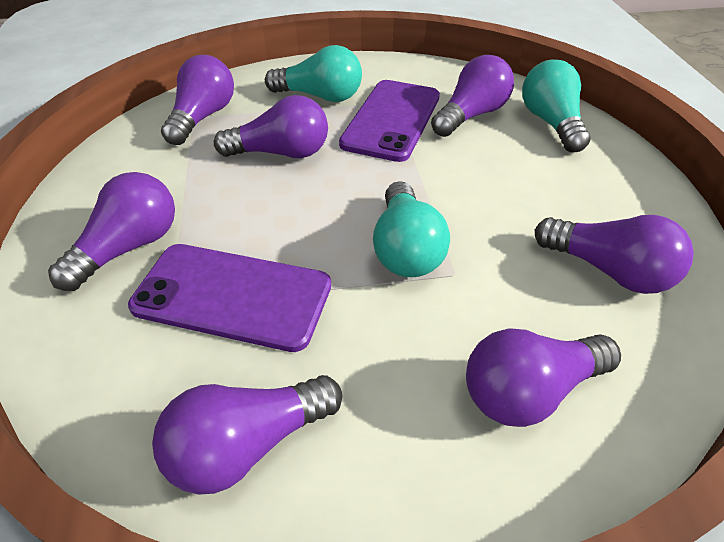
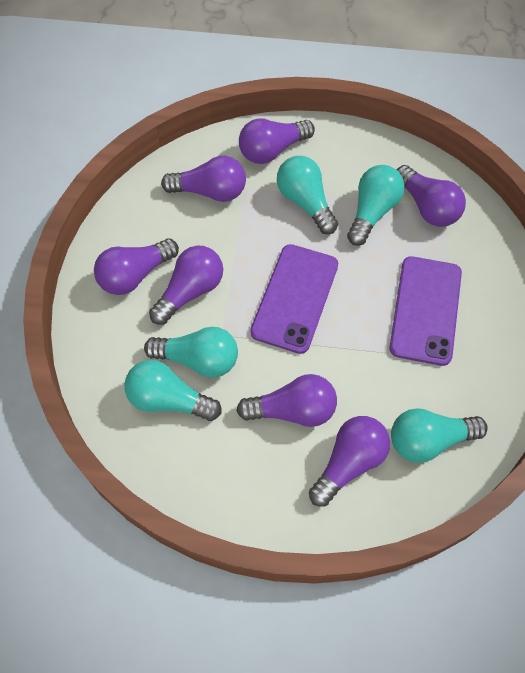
turquoise light bulb: [265,45,362,102] [373,181,450,277] [522,59,590,152] = 3 -> [124,360,222,421] [144,327,238,378] [277,156,338,234] [347,165,404,246] [391,408,488,463] = 5

